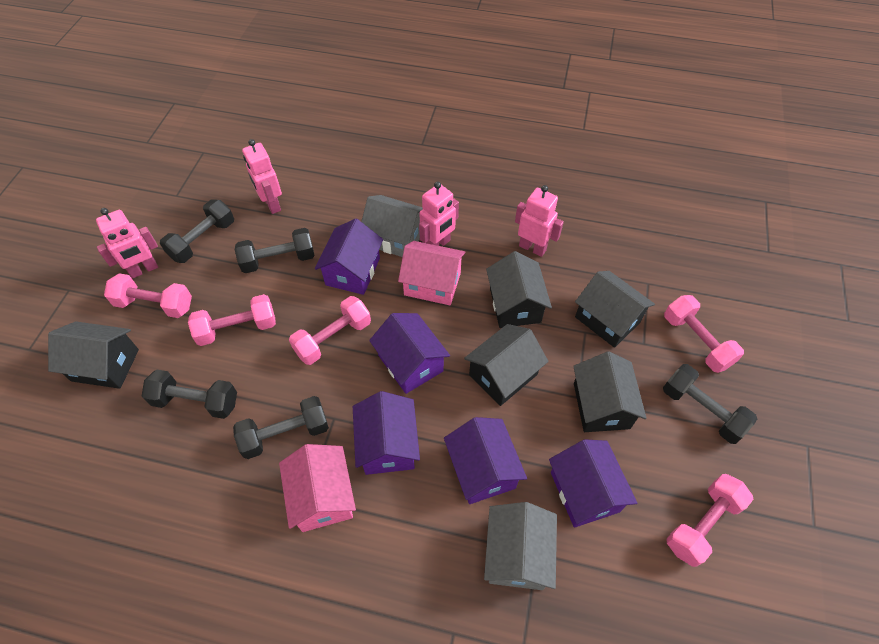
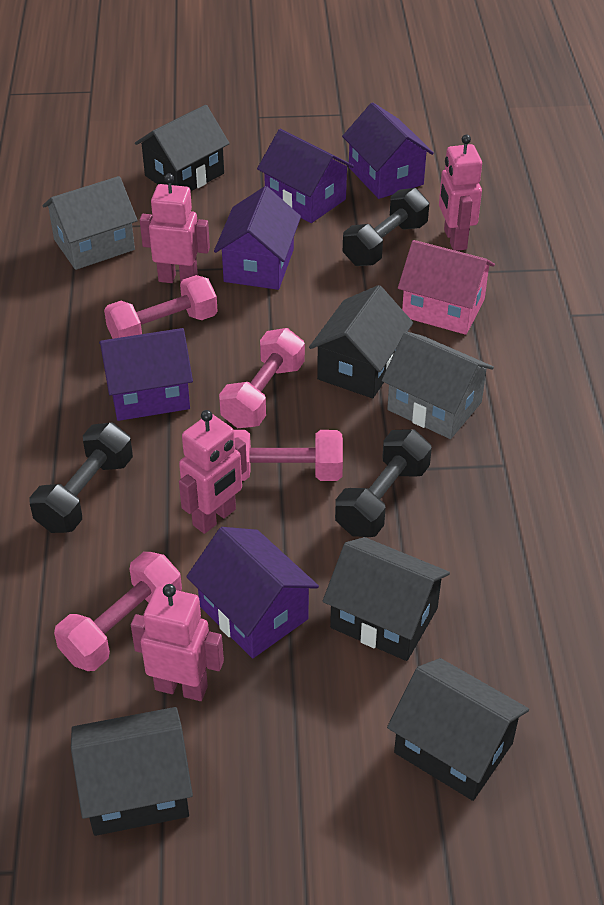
black dumbbell: [142,370,237,419] [160,199,234,263] [233,396,329,459] [235,228,315,273] [663,364,757,444] = 5 -> [29,422,133,533] [335,429,432,537] [343,188,429,266] = 3
pink dumbbell: [104,273,192,318] [188,294,276,346] [289,296,371,365] [664,295,744,373] [666,474,753,567] = 5 -> [54,552,182,671] [104,275,218,339] [219,328,305,428] [234,430,343,481] = 4
pink house: [279,444,356,532] [398,241,466,305] = 2 -> [398,240,495,335] = 1

